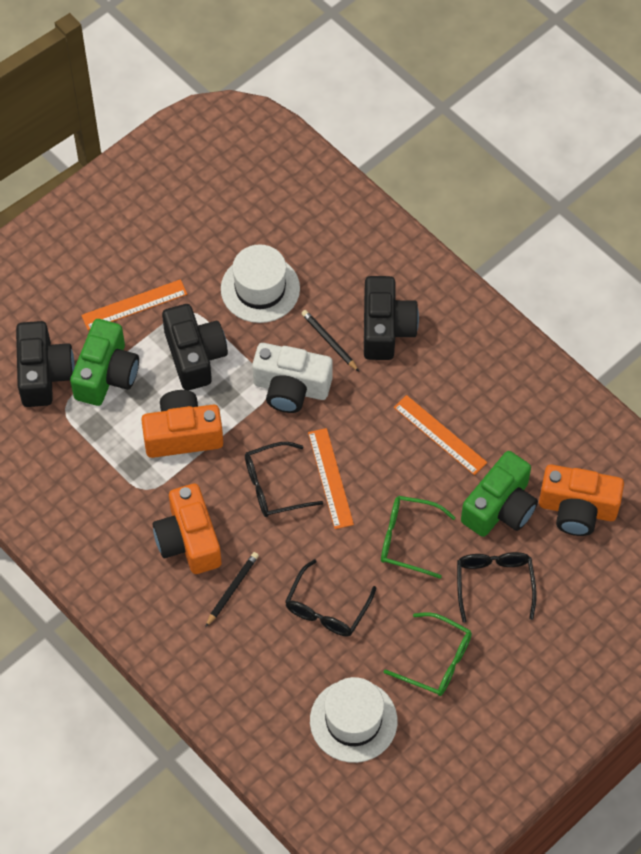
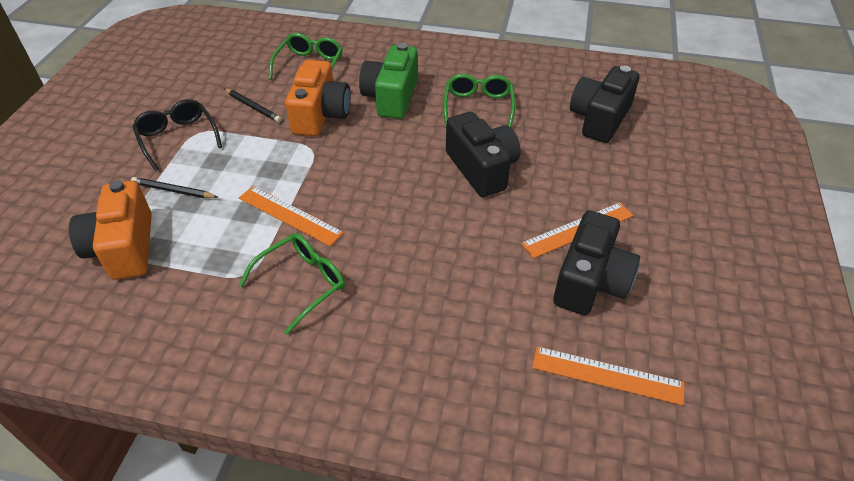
black glasses: [245,442,323,517] [285,559,377,637] [457,552,537,623] = 3 -> [132,99,222,171] = 1
green camera: [70,319,139,406] [461,451,538,537] = 2 -> [359,43,418,119] = 1
green glasses: [381,496,456,579] [383,612,472,696] = 2 -> [239,233,345,335] [269,33,343,80] [443,74,515,127] = 3
orange camera: [141,390,223,458] [152,484,221,574] [539,465,624,536] = 3 -> [69,180,152,280] [285,60,351,136] = 2
white camera: [252,343,333,413] = 1 -> none = 0
white hat: [221,244,300,323] [310,677,397,763] = 2 -> none = 0

